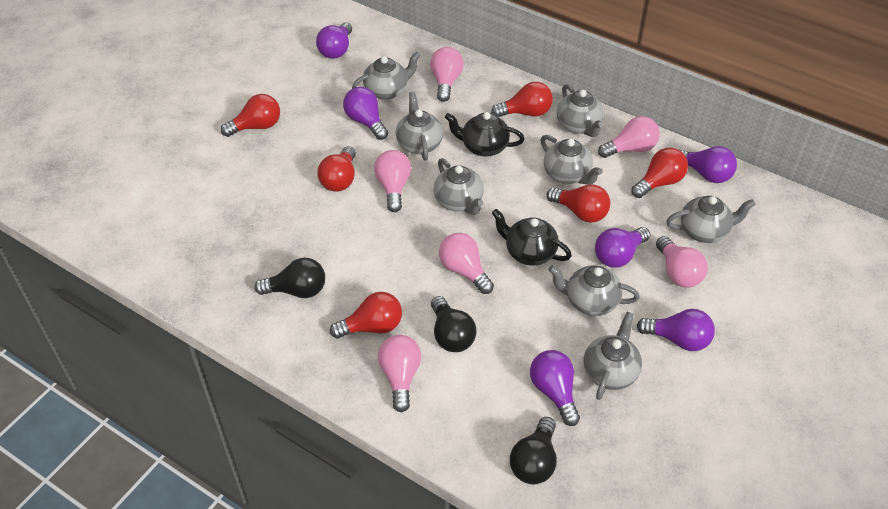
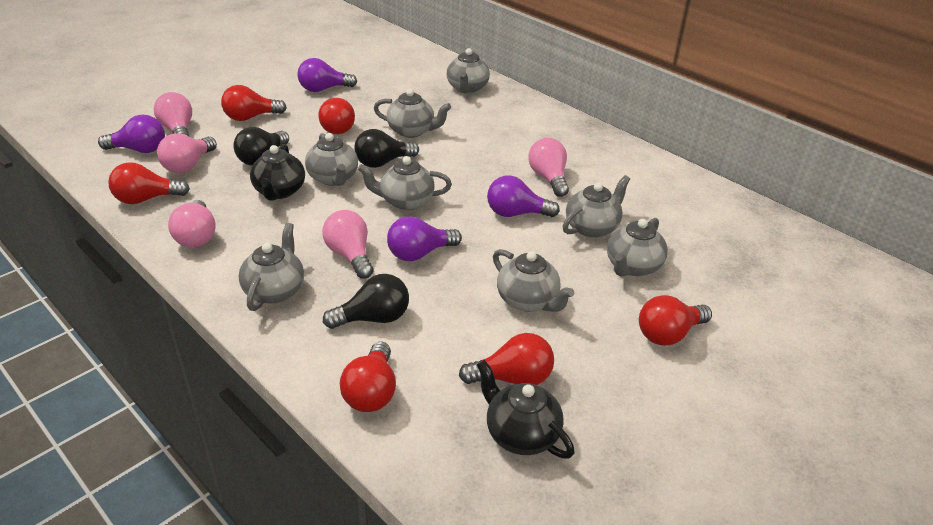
pink light bulb: [374,150,411,212] [378,335,421,412] [430,47,464,102] [439,233,494,294] [598,116,660,158] [656,236,708,287] = 6 -> [154,92,192,137] [157,133,217,173] [168,200,216,247] [322,210,373,279] [528,138,569,197] = 5
purple light bulb: [316,22,352,59] [343,87,388,140] [530,350,580,426] [595,227,650,268] [637,309,715,351] [680,146,737,183] = 6 -> [98,115,165,153] [298,58,357,92] [387,216,462,261] [487,175,560,217] = 4

